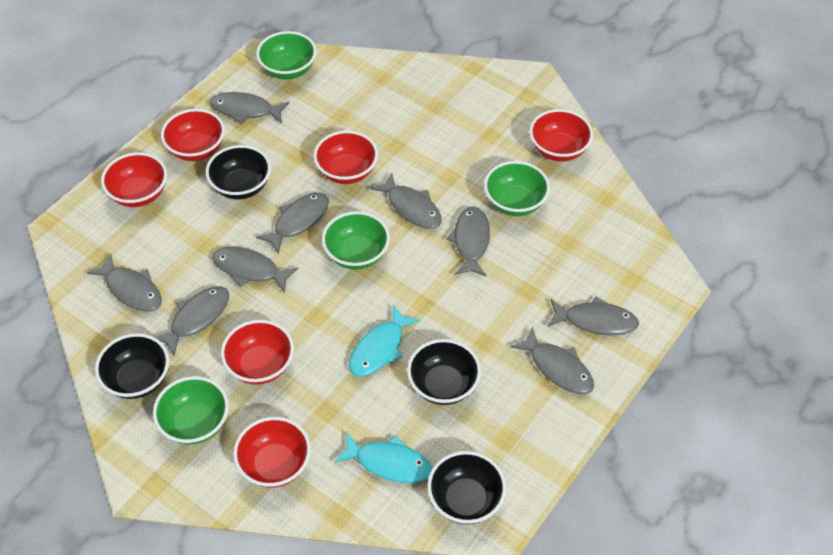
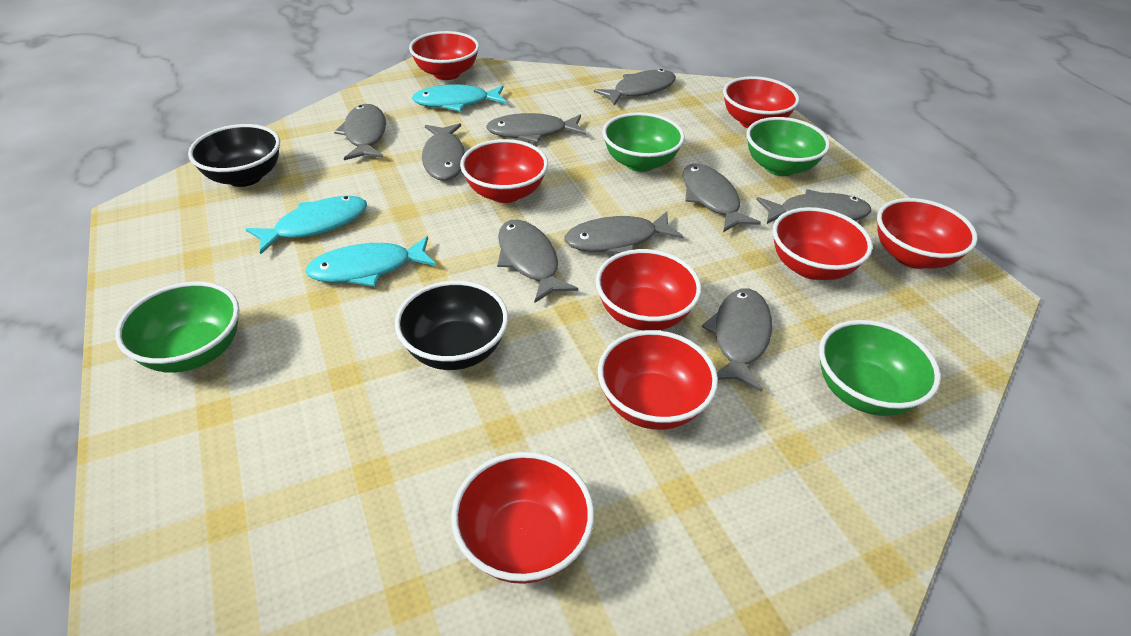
black bowl: [95,333,169,399] [206,145,271,200] [407,339,481,405] [427,451,506,524] = 4 -> [188,124,280,187] [395,281,508,370] = 2
red bowl: [101,152,167,207] [161,109,225,161] [221,320,294,385] [233,417,311,488] [314,131,378,184] [529,109,593,162] = 6 -> [409,31,479,80] [451,452,594,584] [460,139,548,203] [596,249,702,331] [598,330,718,430] [723,76,799,128] [773,207,873,280] [877,198,978,269] = 8
turquoise fish: [334,431,433,483] [349,305,420,377] = 2 -> [246,196,367,254] [305,236,436,287] [412,84,507,112] = 3

